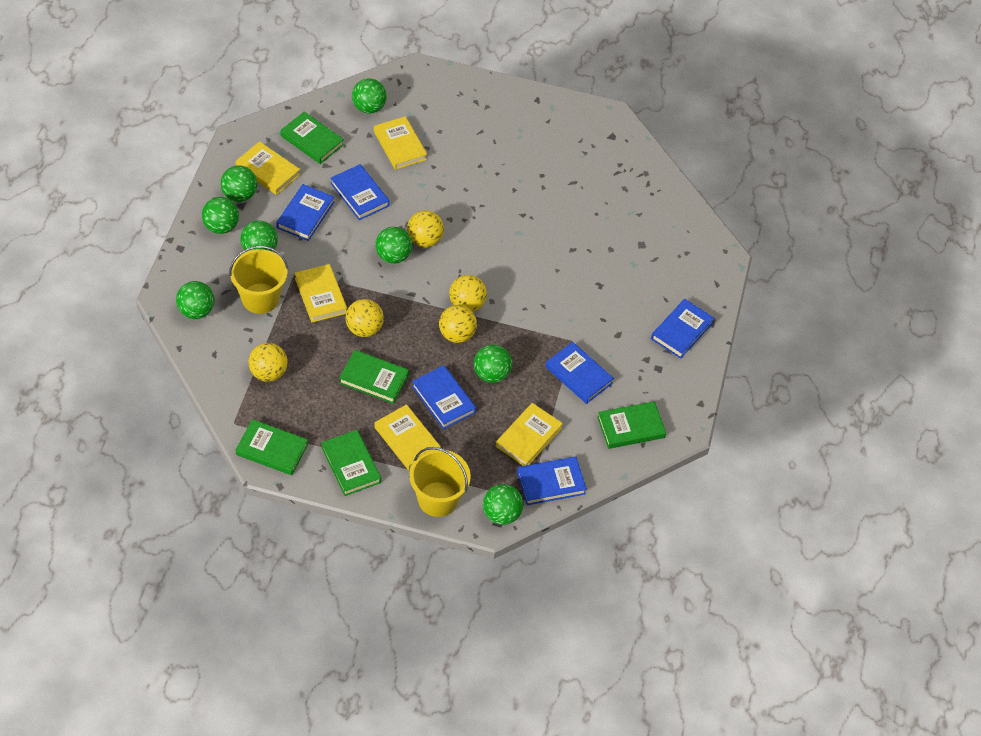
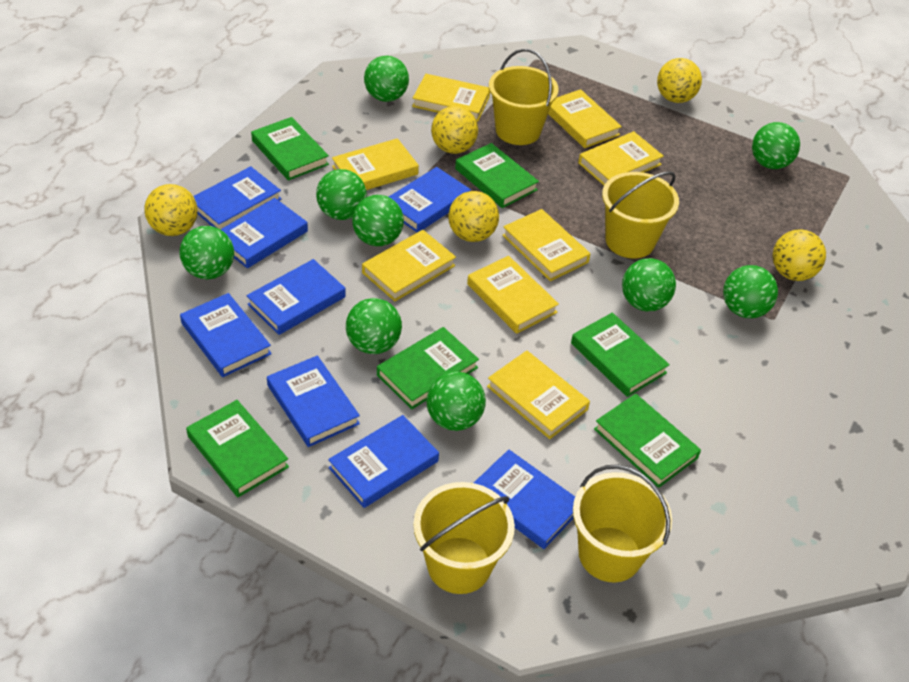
blue book: [276,184,334,241] [330,164,390,220] [412,365,476,429] [517,457,587,505] [545,342,614,404] [651,299,714,359] = 6 -> [180,293,272,377] [193,166,281,229] [220,198,308,268] [247,259,346,335] [267,355,360,447] [328,415,439,508] [389,167,471,232] [474,449,575,549] = 8
green ball: [176,281,215,319] [202,197,239,234] [220,165,257,202] [240,221,278,252] [352,78,387,114] [375,227,412,264] [474,345,512,383] [483,484,523,525] = 8 -> [179,226,234,279] [316,169,367,220] [346,298,402,354] [352,195,404,246] [364,56,409,102] [426,372,486,431] [622,258,676,311] [723,265,778,318] [752,122,800,169] = 9
green book: [236,419,308,475] [280,111,344,164] [321,430,381,496] [339,350,409,404] [597,401,666,449] = 5 -> [186,400,289,497] [251,117,329,180] [377,327,479,409] [455,143,539,208] [571,313,670,397] [594,394,701,488] = 6
yellow book: [235,141,300,195] [295,264,347,323] [374,116,427,170] [375,404,441,470] [496,403,563,466] = 5 -> [332,138,419,190] [362,230,456,301] [412,74,490,122] [467,256,559,334] [487,351,590,439] [502,209,591,281] [548,89,622,148] [578,131,664,185] = 8
yellow bucket: [229,246,288,314] [409,447,471,517] = 2 -> [413,482,515,594] [489,49,559,145] [573,464,672,582] [602,171,679,259] = 4

